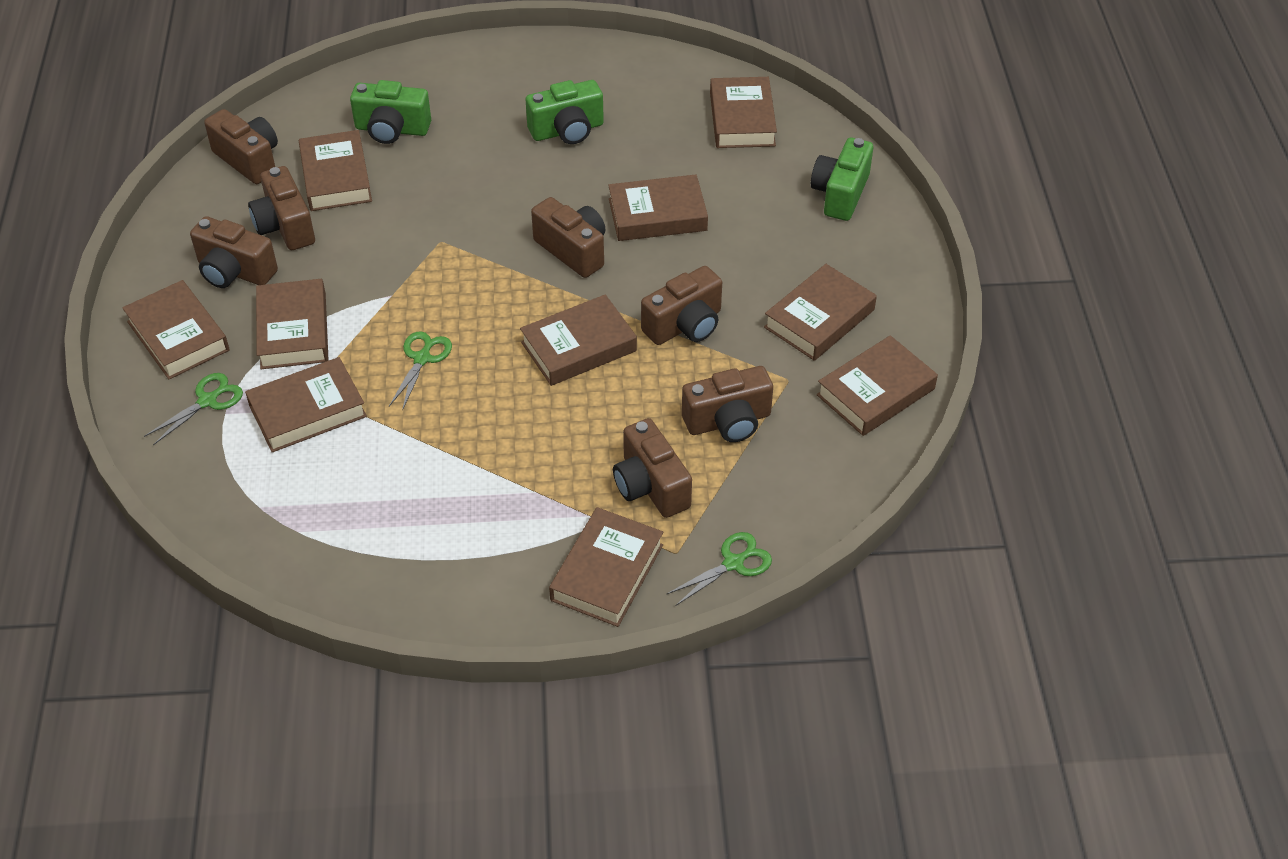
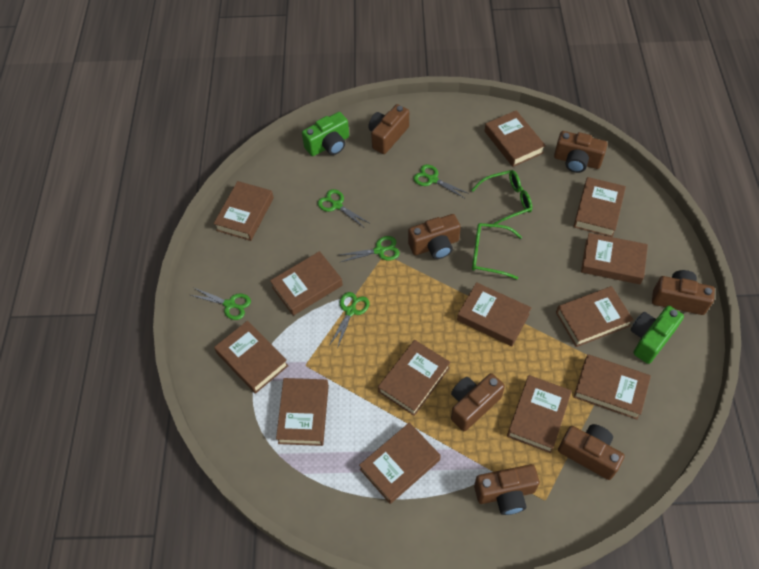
brown book: [122,280,229,379] [245,357,367,452] [256,279,329,369] [299,130,372,211] [520,294,637,386] [549,507,663,627] [608,174,708,241] [710,77,777,148] [764,264,877,361] [817,335,938,436] = 10 -> [214,181,274,241] [214,321,288,394] [270,251,343,316] [276,378,329,446] [359,422,441,504] [378,340,450,416] [457,282,531,346] [485,110,546,167] [507,375,572,453] [556,286,633,347] [574,177,626,237] [574,354,651,420] [581,233,648,284] = 13
green camera: [350,80,431,144] [526,80,604,144] [811,138,873,221] = 3 -> [302,112,349,156] [631,306,684,364] = 2
green glasses: none = 0 -> [471,170,532,228] [472,223,522,279] = 2
green scissors: [144,373,243,445] [389,331,452,411] [666,532,772,605] = 3 -> [191,288,251,320] [318,189,369,227] [330,292,369,349] [340,236,400,262] [413,164,469,198] = 5

